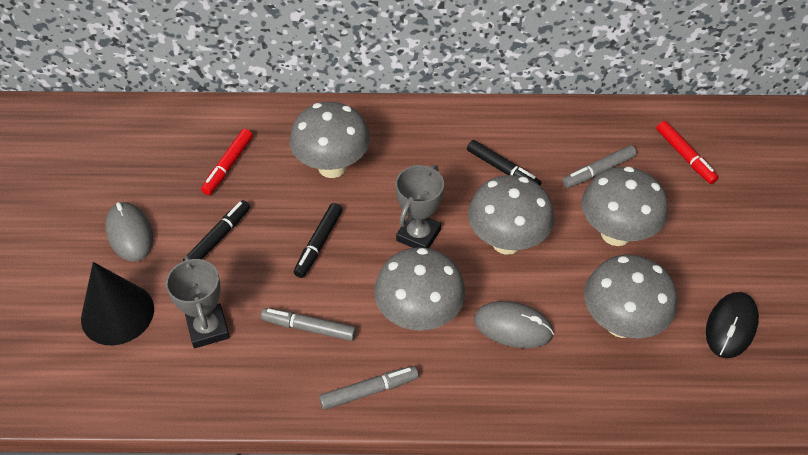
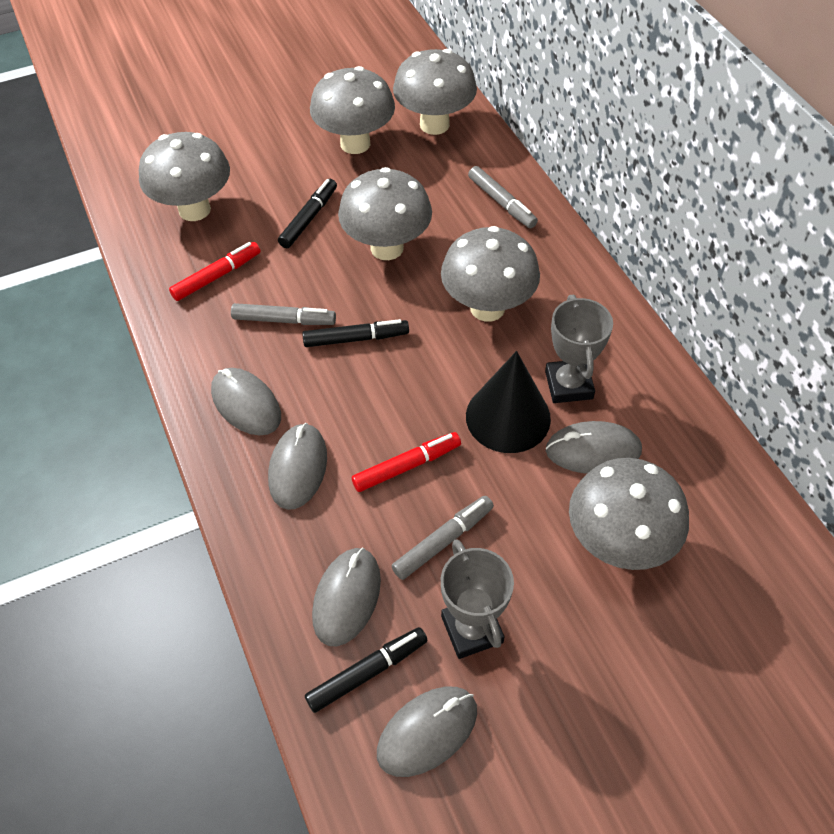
black mouse: [706,292,759,358] = 1 -> none = 0
grey mouse: [105,202,153,262] [474,301,554,348] = 2 -> [211,368,281,435] [268,423,327,510] [312,548,381,647] [377,687,477,777] [546,421,642,474] = 5
grey mushroom: [289,102,370,178] [374,247,465,331] [468,175,554,255] [581,166,668,246] [584,255,677,339] = 5 -> [139,132,230,221] [310,66,395,154] [338,167,432,260] [393,49,477,135] [441,226,540,322] [569,458,689,570] = 6

